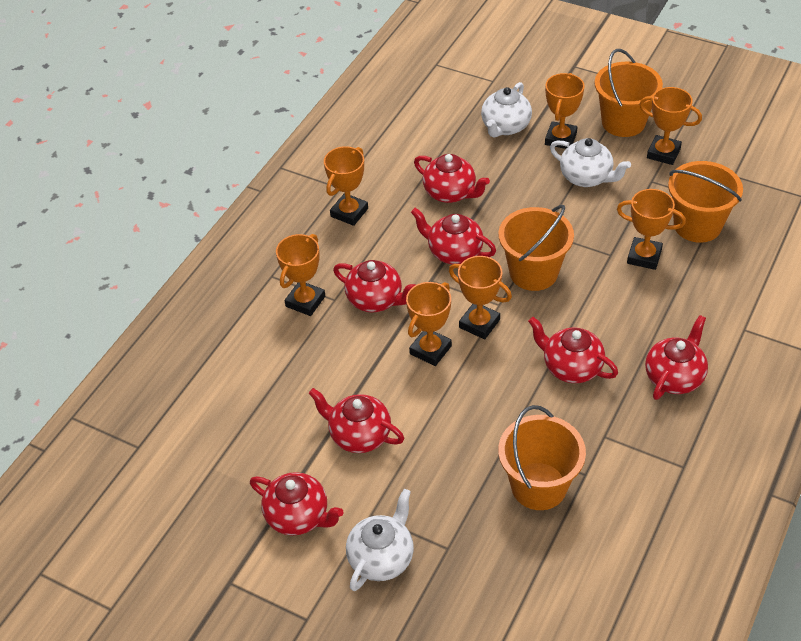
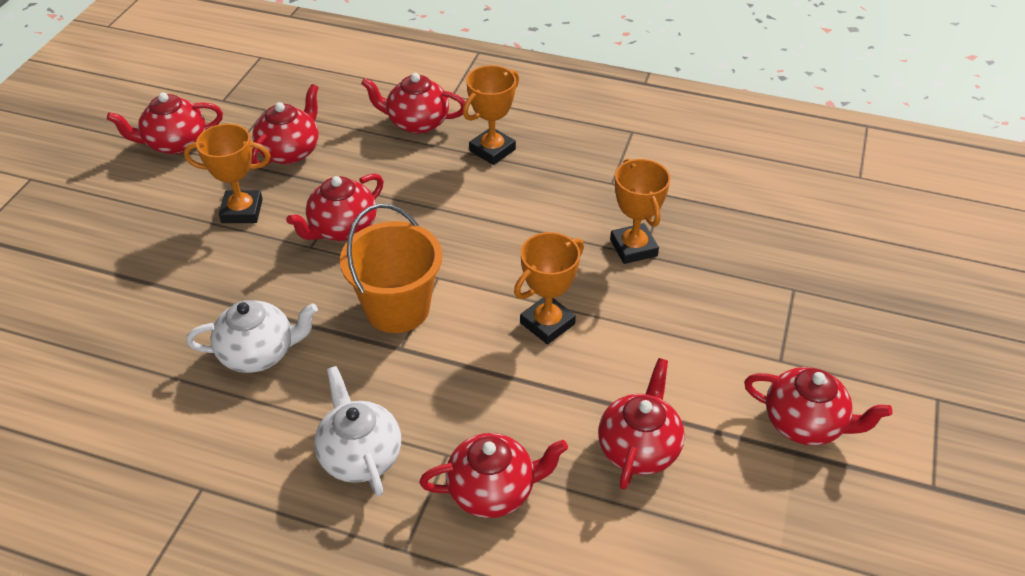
orange bucket: [498,205,574,291] [498,405,586,510] [595,49,663,137] [668,161,743,243] = 4 -> [340,204,442,333] = 1
orange trophy: [276,234,325,316] [324,146,368,226] [406,282,452,366] [449,256,512,339] [545,73,585,149] [617,189,686,270] [639,87,702,165] = 7 -> [184,124,271,223] [463,65,519,165] [514,232,584,345] [610,158,671,264] = 4
white teapot: [346,489,414,591] [481,82,532,138] [550,138,631,187] = 3 -> [186,300,318,373] [314,366,401,496] = 2

